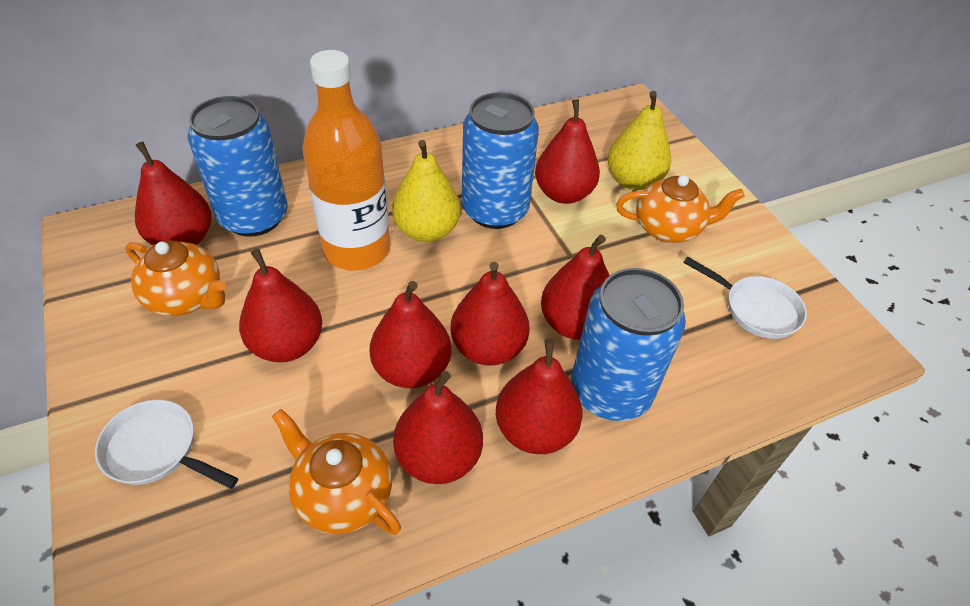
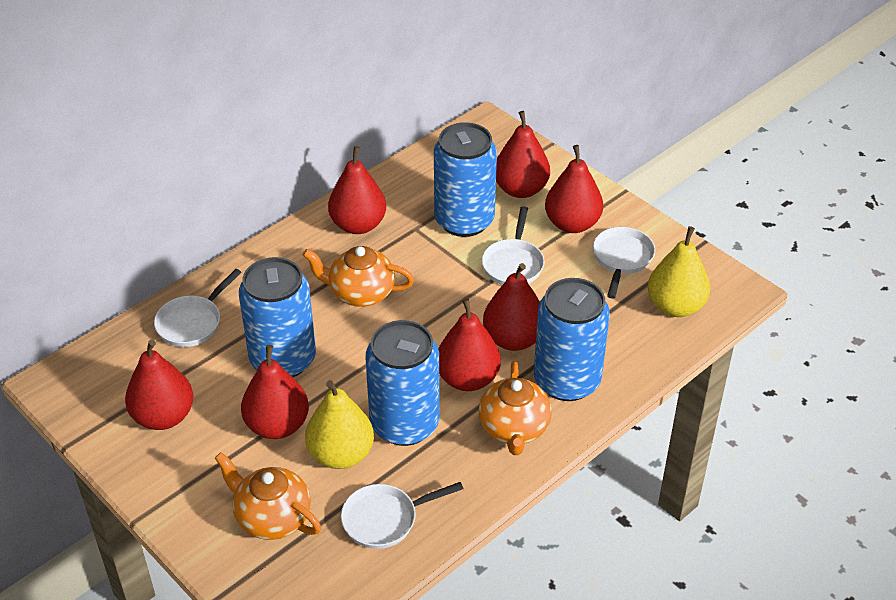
blue can: [188,96,288,237] [462,92,539,229] [571,268,686,421] = 3 -> [239,257,316,377] [365,320,440,446] [434,122,497,237] [534,278,610,401] = 4
orange bottle: [302,50,390,271] = 1 -> none = 0
red pear: [135,142,212,246] [239,249,322,362] [370,281,451,388] [393,371,483,484] [451,262,530,366] [496,339,583,454] [535,99,600,204] [541,235,610,340] = 8 -> [125,340,193,430] [241,345,309,439] [328,146,386,234] [438,298,501,391] [483,263,540,351] [496,111,550,198] [545,145,603,233] = 7
white pan: [95,400,238,489] [683,257,807,339] = 2 -> [154,269,242,347] [341,482,463,549] [482,207,544,285] [593,227,655,299] = 4

